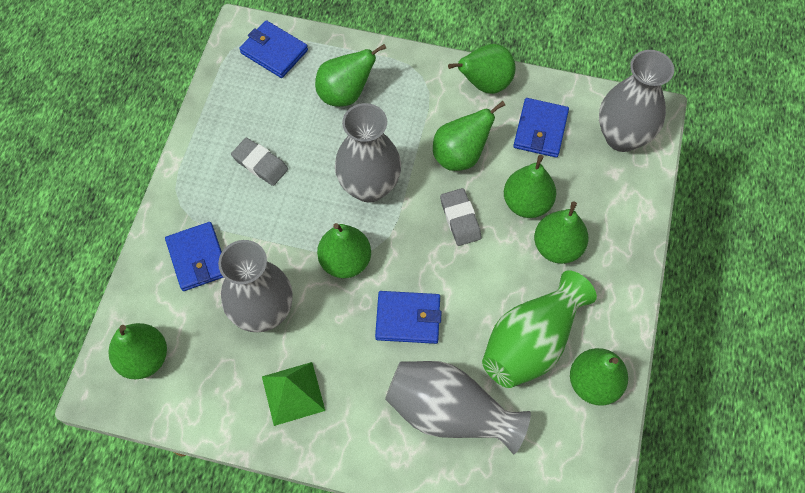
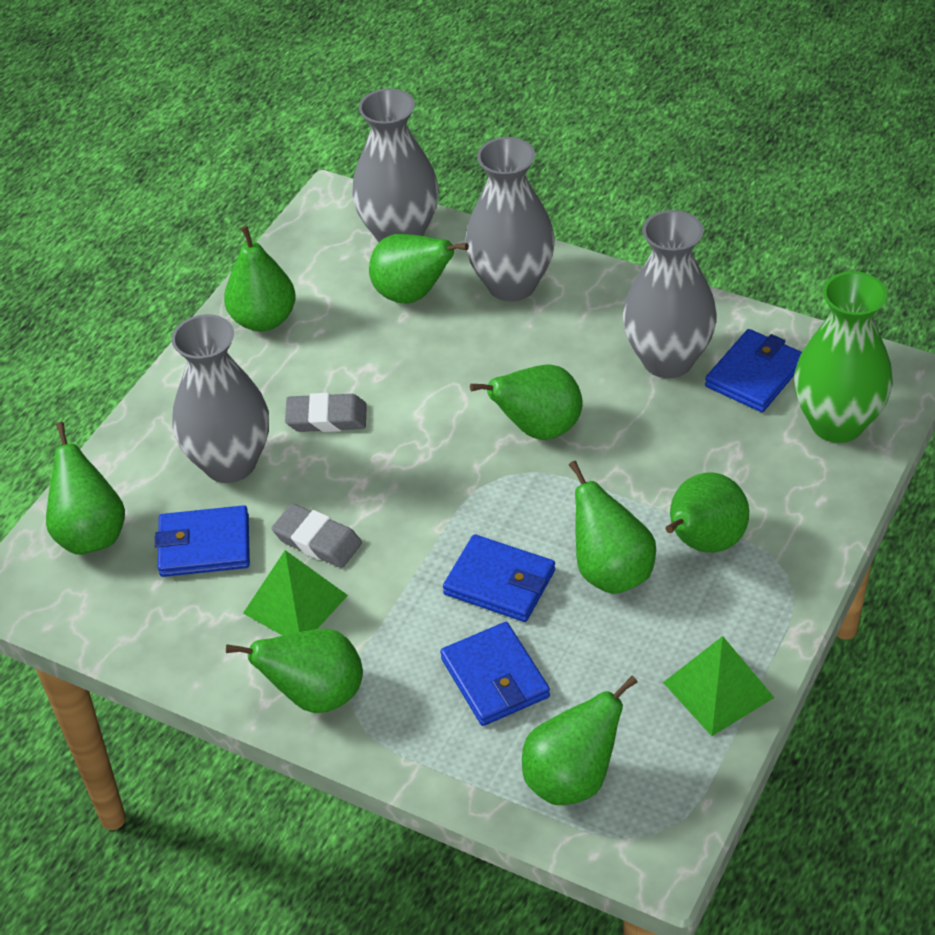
green pyramid: [262,362,325,426] = 1 -> [243,550,348,636] [663,636,774,736] = 2

